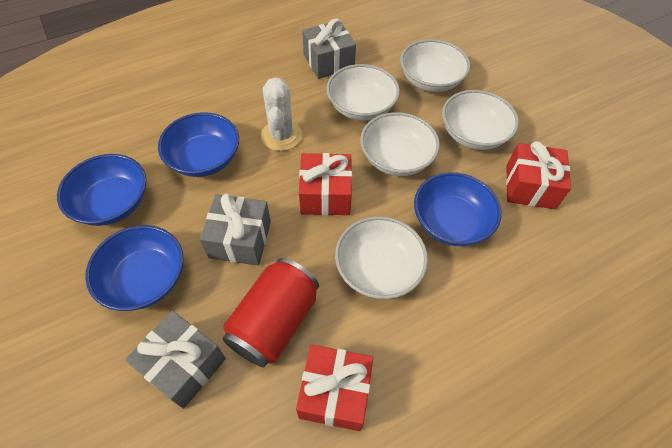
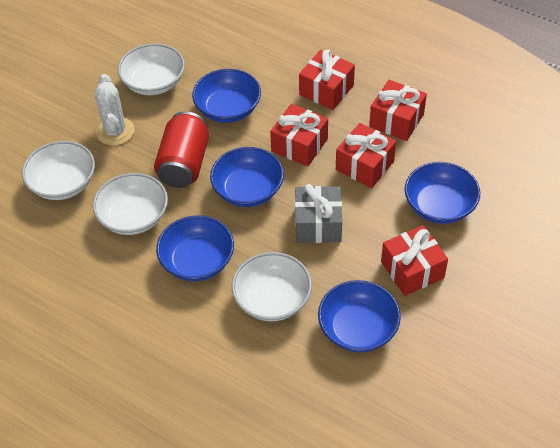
blue bowl: [57,154,147,226] [85,225,184,311] [158,112,239,177] [414,172,501,246] = 4 -> [156,215,234,281] [192,69,261,123] [210,147,284,207] [318,280,401,352] [405,162,480,224] = 5
grey gift: [125,311,226,409] [200,194,271,266] [302,19,356,79] = 3 -> [295,184,342,243] = 1
red gift: [296,344,373,431] [299,153,352,215] [506,141,571,209] = 3 -> [270,104,328,167] [299,50,355,110] [336,123,396,188] [369,80,427,141] [381,225,448,296] = 5
white bowl: [326,64,400,121] [335,216,428,299] [360,112,440,176] [400,39,470,92] [442,90,519,150] = 5 -> [22,141,95,200] [93,173,168,235] [118,43,185,95] [232,252,312,321] = 4

